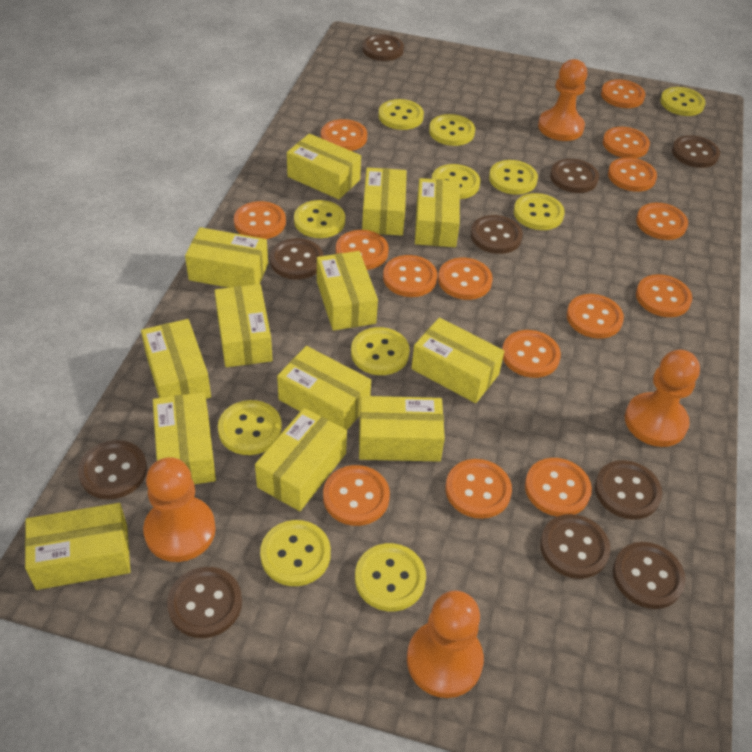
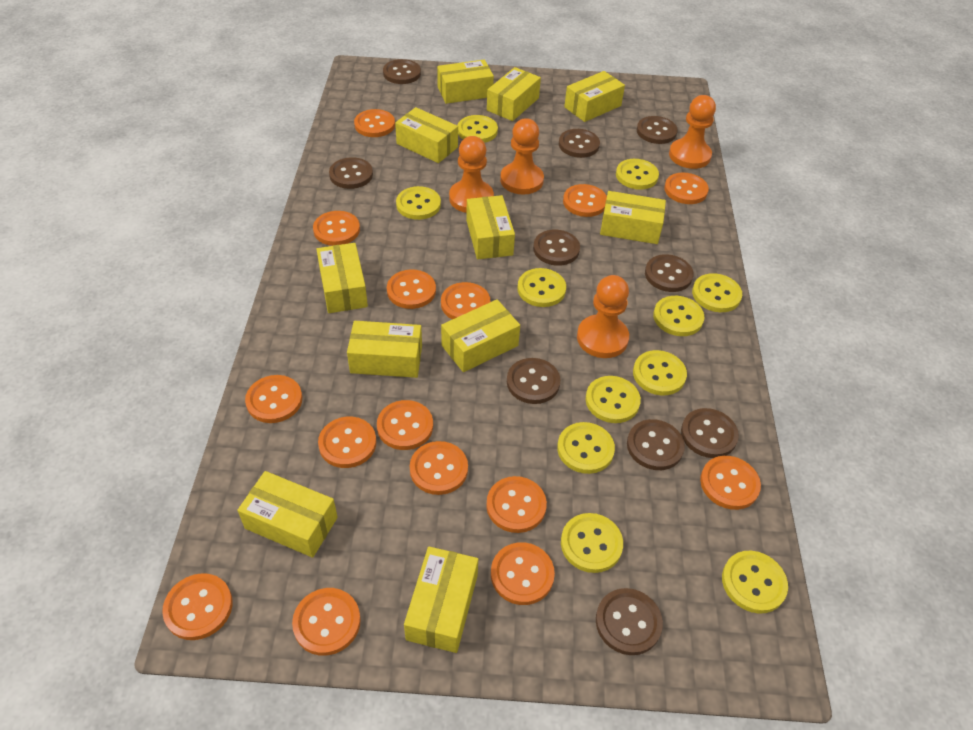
yellow box: [25,503,130,590] [141,319,211,399] [153,392,216,484] [185,227,268,288] [214,284,272,367] [255,408,347,511] [277,346,371,430] [287,134,361,199] [317,251,378,331] [359,396,445,462] [362,167,407,236] [411,318,504,403] [415,178,460,247] = 13 -> [237,471,338,558] [316,243,368,313] [347,321,422,378] [395,107,458,163] [404,547,478,653] [437,60,494,104] [441,299,520,372] [466,195,515,259] [487,67,541,121] [564,71,625,122] [600,191,666,244] = 11

